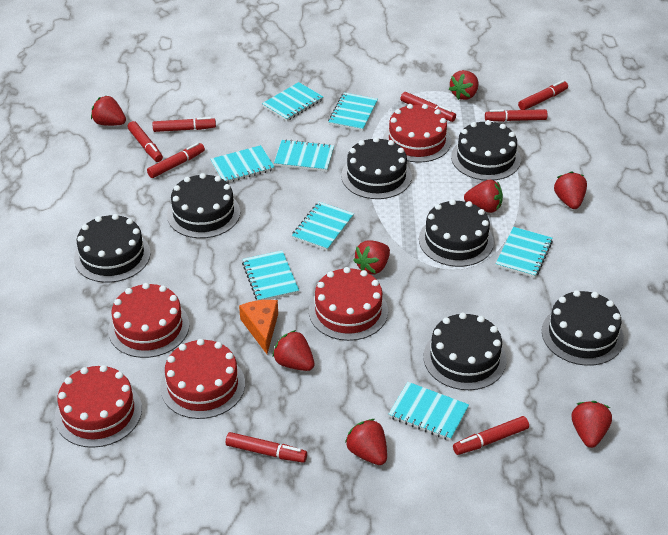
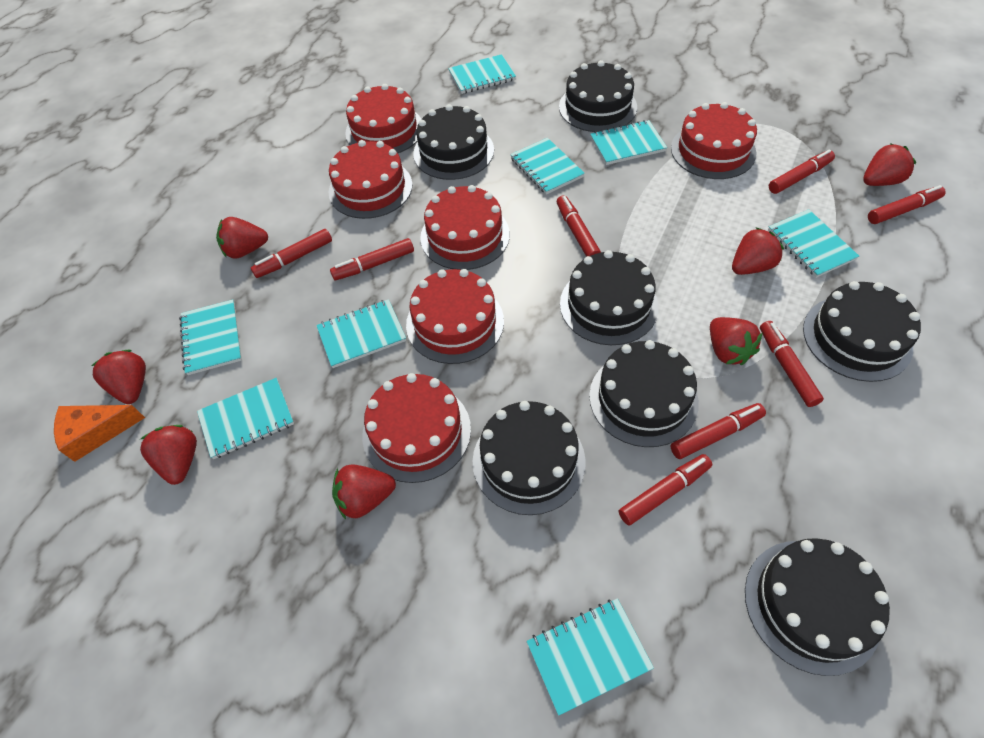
red cake: [55,365,142,448] [108,283,189,358] [160,339,245,419] [309,267,388,341] [383,104,451,163] = 5 -> [329,140,412,219] [345,84,421,153] [362,373,471,483] [406,269,504,364] [420,185,510,270] [671,102,757,179] = 6
red strawberry: [91,96,126,126] [272,330,314,371] [345,419,387,465] [353,241,390,274] [449,70,478,100] [464,180,503,213] [554,171,587,209] [572,401,612,448] = 8 -> [91,350,146,404] [140,425,197,485] [216,217,268,259] [332,464,396,519] [710,317,763,365] [732,227,784,275] [863,143,916,186] = 7

